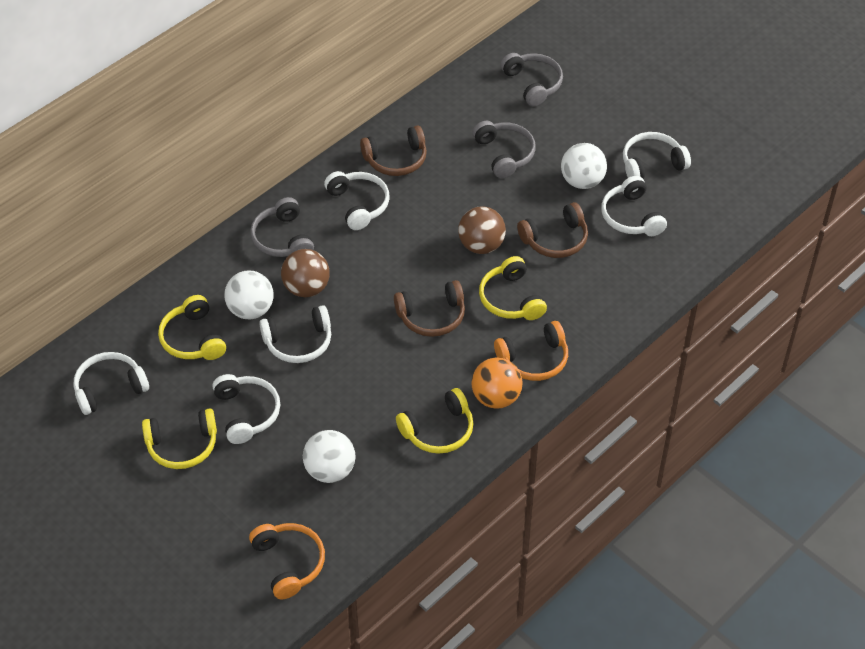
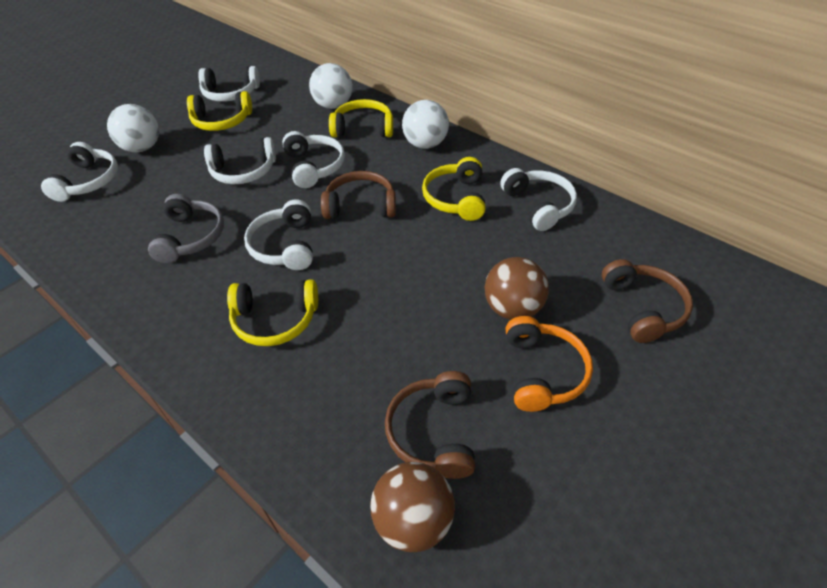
grey headphones: [250,197,314,257] [473,121,536,178] [500,53,563,106] = 3 -> [148,194,224,263] = 1
orange ball: [471,357,523,409] = 1 -> none = 0
orange headphones: [249,523,325,599] [494,321,568,381] = 2 -> [506,316,593,412] = 1

